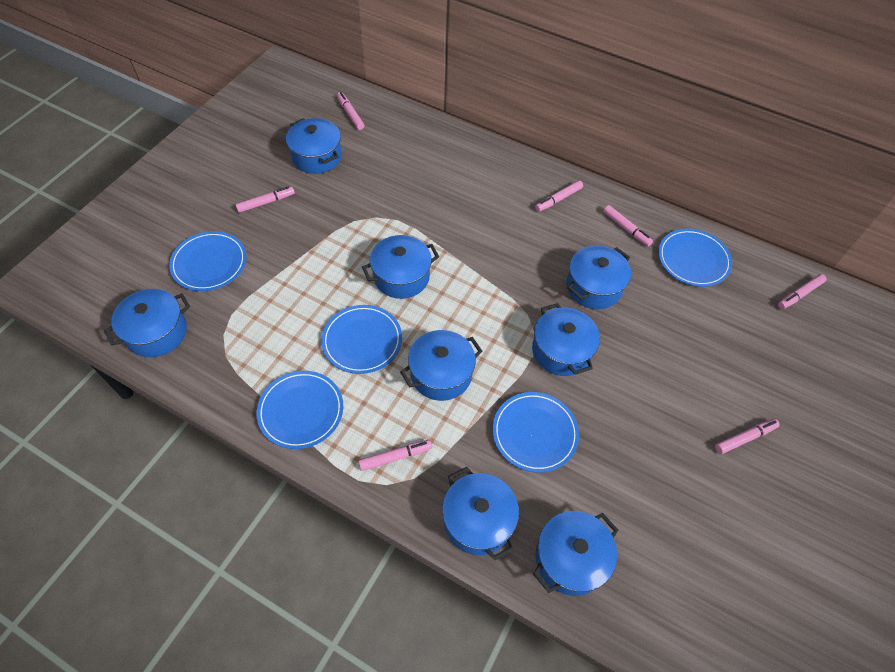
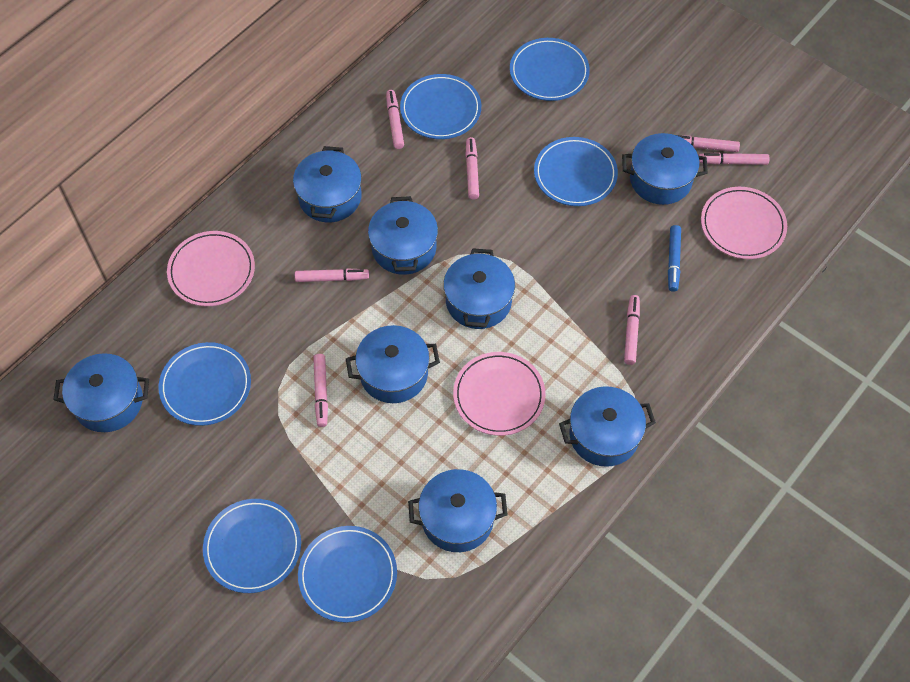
blue marker: none = 0 -> [668,225,681,292] = 1
blue plate: [169,231,246,291] [256,371,343,449] [321,305,402,374] [493,392,579,473] [658,229,732,287] = 5 -> [159,342,251,426] [203,499,301,593] [298,526,397,623] [400,74,481,139] [510,38,590,101] [534,137,618,206] = 6
pink plate: none = 0 -> [167,231,255,306] [453,352,546,436] [701,187,787,259] = 3

